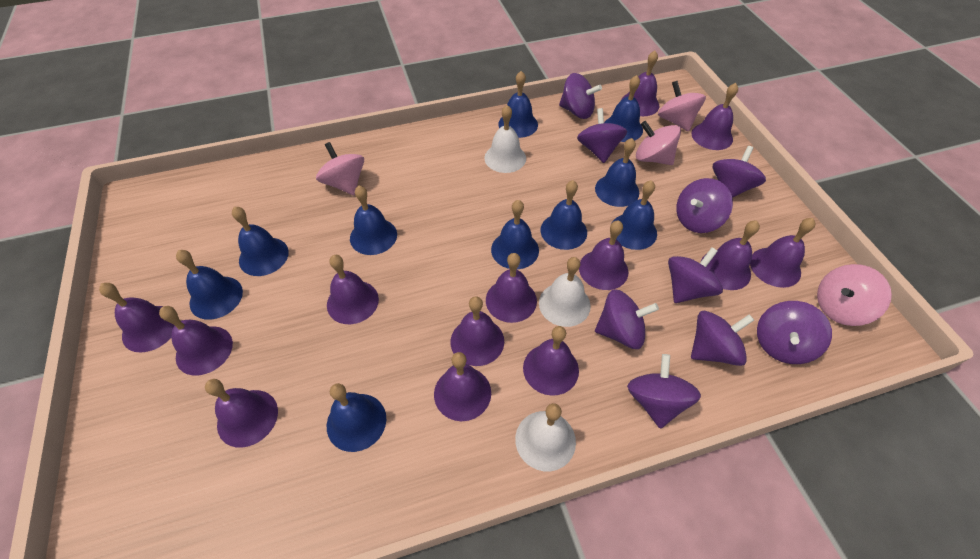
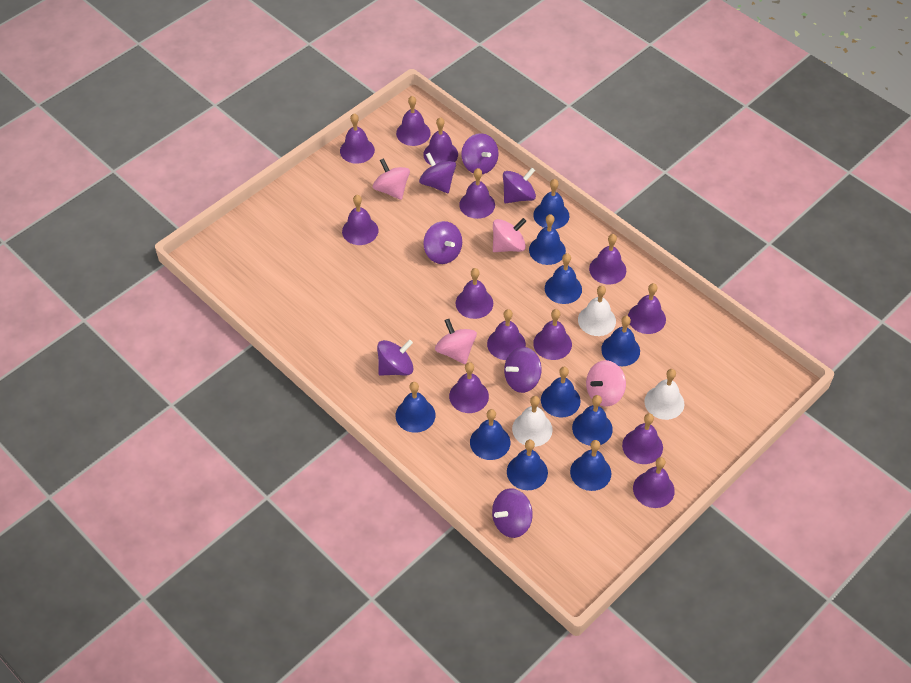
purple spinning top: [559,73,602,119] [577,108,627,163] [595,289,659,349] [627,354,701,429] [668,247,723,303] [676,178,733,233] [691,311,754,366] [713,146,766,198] [757,301,832,364] = 9 -> [377,340,414,376] [419,152,456,193] [423,221,462,264] [461,133,498,174] [492,488,533,538] [503,168,536,203] [504,347,542,393] = 7

